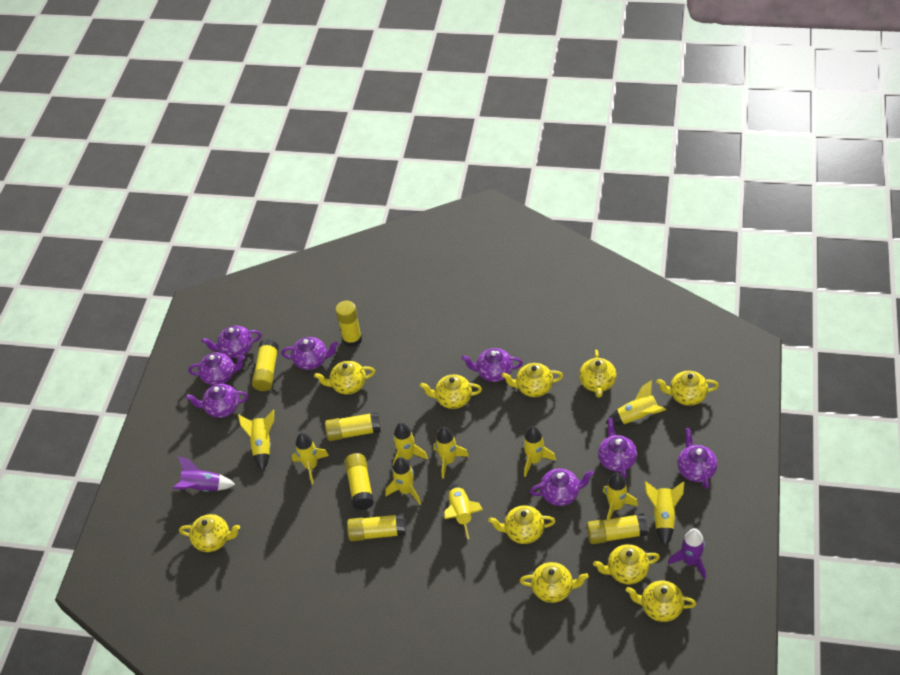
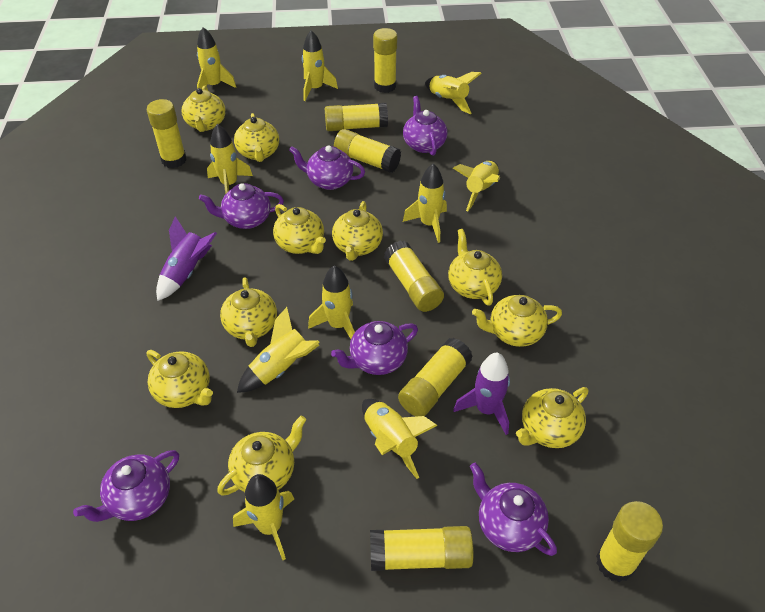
purple teapot: [186,384,248,418] [188,352,245,385] [202,326,262,358] [281,337,338,370] [461,348,523,382] [530,468,594,506] [598,418,637,479] [677,428,717,489] = 8 -> [73,450,179,522] [199,183,284,229] [289,145,365,190] [331,321,418,375] [403,96,447,156] [470,462,557,556] = 6
yellow glue stick: [252,339,279,391] [325,412,381,441] [335,301,362,347] [344,453,374,510] [347,514,406,541] [587,513,648,544] = 6 -> [147,99,187,168] [325,103,388,131] [334,129,401,173] [370,526,474,571] [373,28,397,93] [384,241,444,312] [398,338,473,417] [596,501,663,582] = 8

